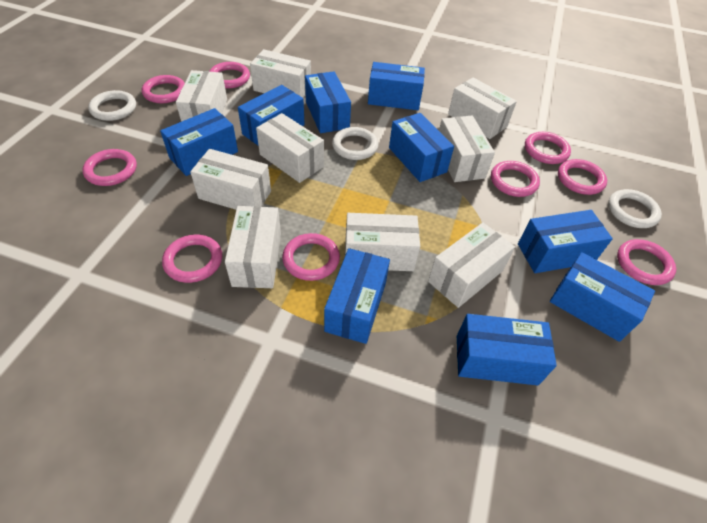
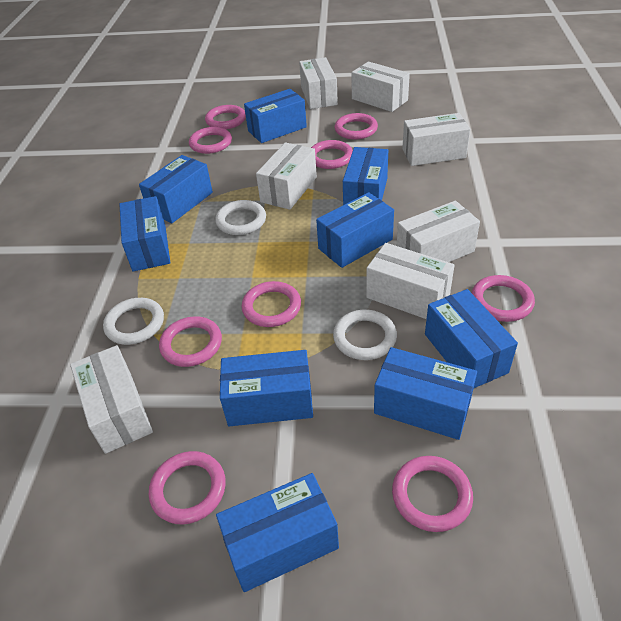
white box: [176,70,227,122] [190,149,271,210] [225,206,281,288] [250,49,311,98] [256,113,324,183] [345,213,420,271] [428,223,515,308] [439,116,495,182] [448,77,517,139] = 9 -> [70,345,153,454] [256,142,317,210] [299,57,338,109] [351,62,410,112] [366,243,455,319] [397,201,480,262] [402,113,470,166] = 7

